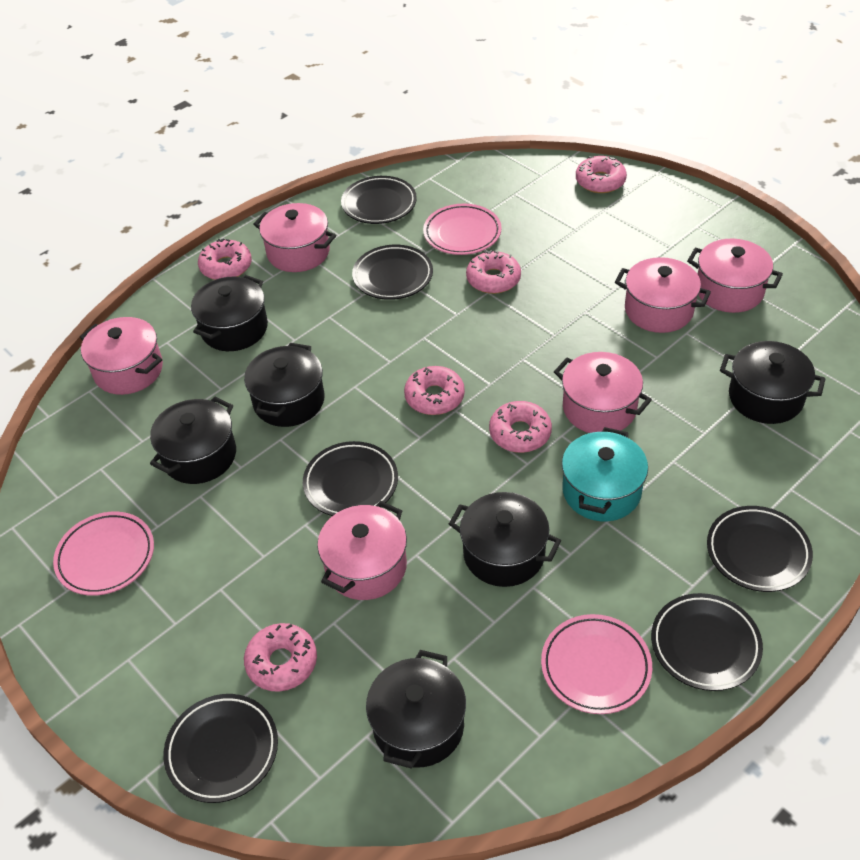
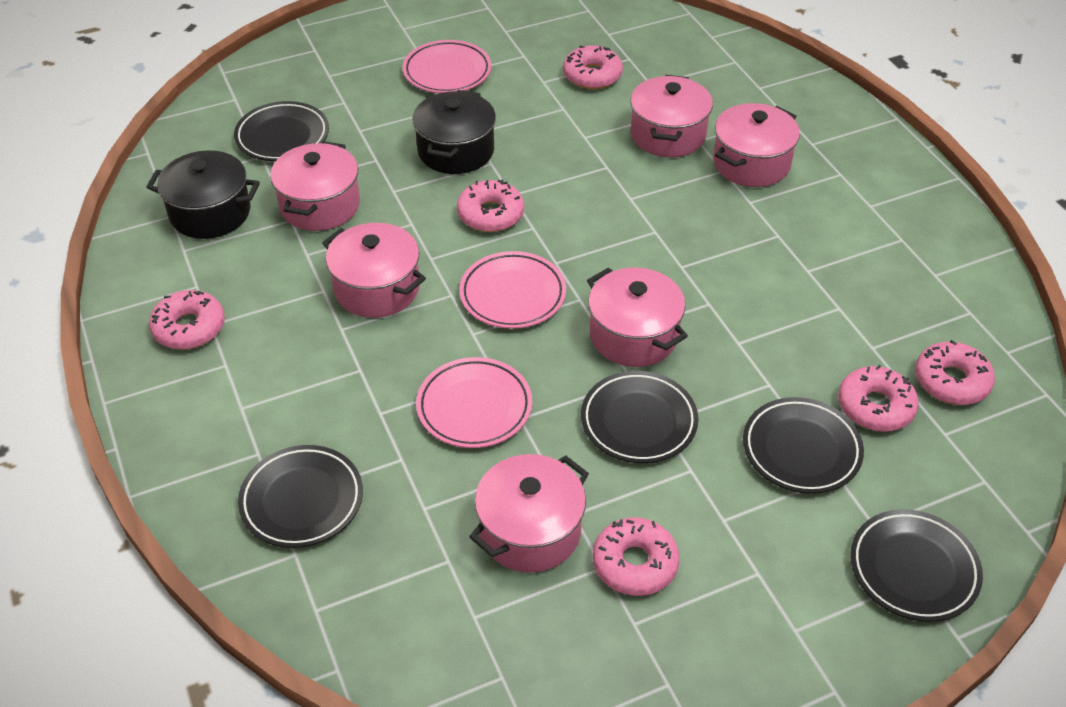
black plate: [163,694,278,803] [303,441,398,516] [341,176,417,224] [352,245,433,300] [651,593,763,691] [707,506,813,592] = 6 -> [234,101,329,161] [238,445,363,548] [581,371,698,463] [743,397,864,494] [850,509,983,622] = 5
black pot: [150,397,236,484] [191,275,268,351] [244,343,325,427] [366,650,466,769] [449,492,561,587] [720,341,825,424] = 6 -> [146,150,260,239] [412,90,496,174] = 2
turquoise pot: [562,427,648,521] = 1 -> none = 0

